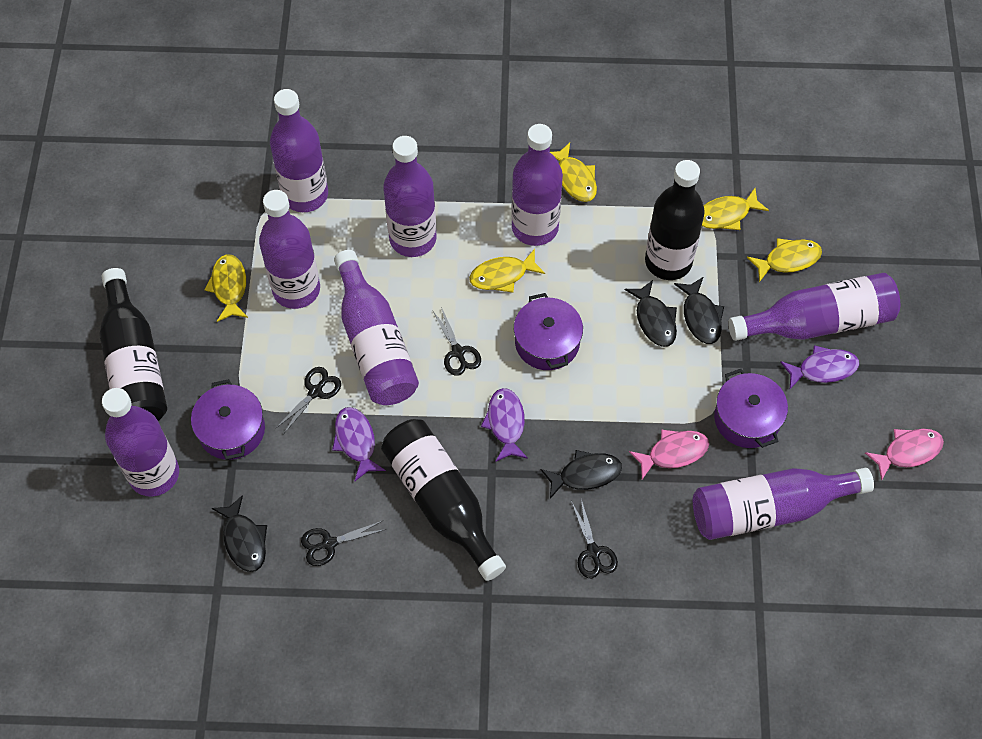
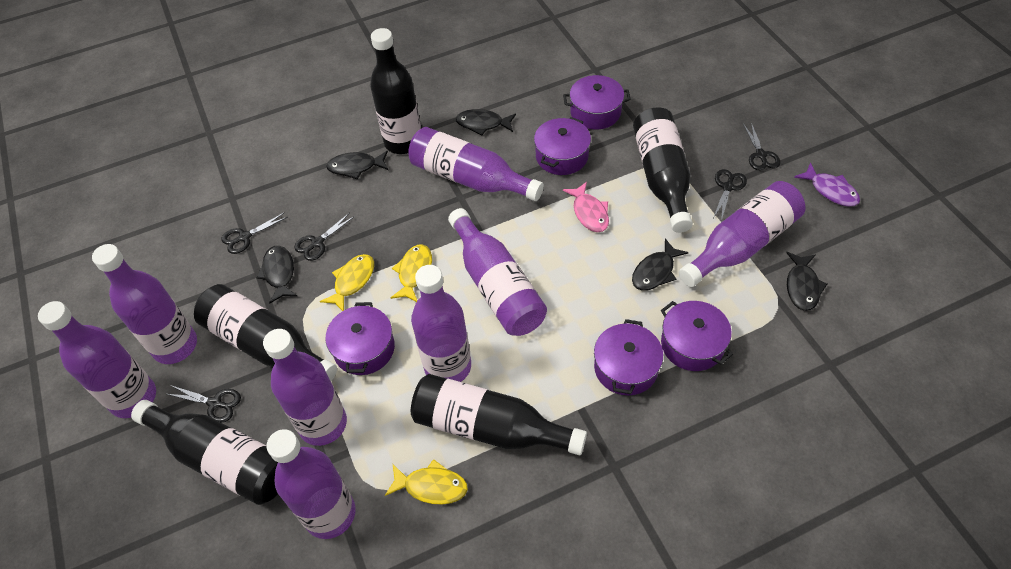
black bottle: [100,268,167,421] [381,419,506,581] [645,160,705,280] = 3 -> [131,400,278,505] [194,284,337,381] [370,28,421,154] [411,374,587,455] [633,107,693,233] = 5
black fish: [212,495,267,572] [541,450,622,499] [625,280,677,347] [674,277,724,344] = 4 -> [256,246,298,304] [326,151,388,179] [455,109,516,135] [632,239,689,291] [786,252,827,311] = 5
black scissors: [275,367,341,433] [301,521,386,566] [432,307,481,376] [571,499,618,578] = 4 -> [167,385,241,423] [221,212,288,254] [294,212,355,261] [713,169,747,221] [743,123,780,170] = 5
pink fish: [629,430,709,479] [865,429,944,481] = 2 -> [563,182,609,232] = 1
purple fish: [332,407,386,481] [481,388,528,462] [780,345,859,389] = 3 -> [794,163,860,206] = 1
purple pot: [191,379,265,460] [514,293,583,370] [714,369,788,448] = 3 -> [326,302,395,375] [534,117,591,175] [563,75,631,129] [594,319,663,396] [661,301,733,371] = 5
yellow fish: [204,254,248,322] [469,249,545,292] [550,143,597,202] [702,188,769,230] [747,238,822,282] = 5 -> [320,254,374,311] [385,459,468,504] [391,244,432,302] = 3

